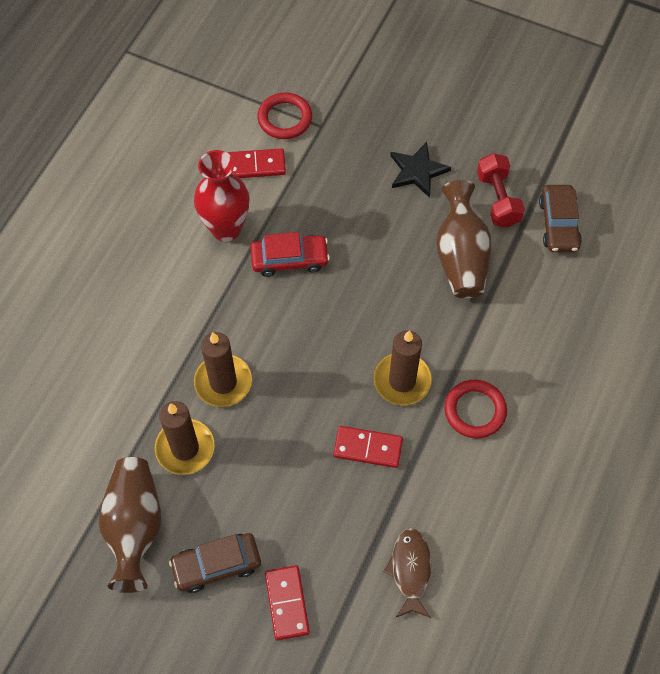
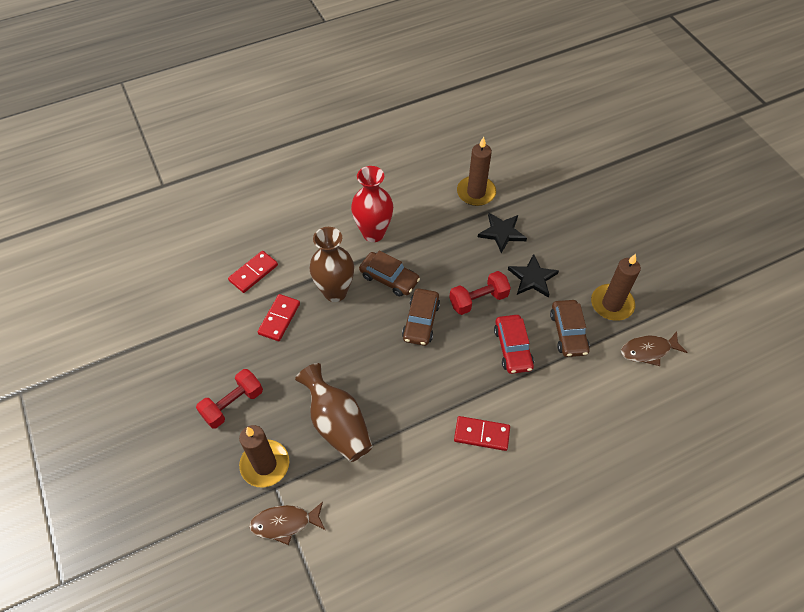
black star: [390,142,451,198] = 1 -> [478,213,527,253] [508,254,559,298] = 2
brown car: [169,533,261,593] [539,185,582,252] = 2 -> [359,251,420,297] [402,288,440,346] [550,300,590,357] = 3
brown fish: [384,528,431,618] = 1 -> [249,502,325,545] [621,331,687,366] = 2
red dumbbell: [477,153,525,227] = 1 -> [196,369,263,429] [449,271,511,315] = 2
red ring: [257,92,312,139] [444,380,507,438] = 2 -> none = 0

